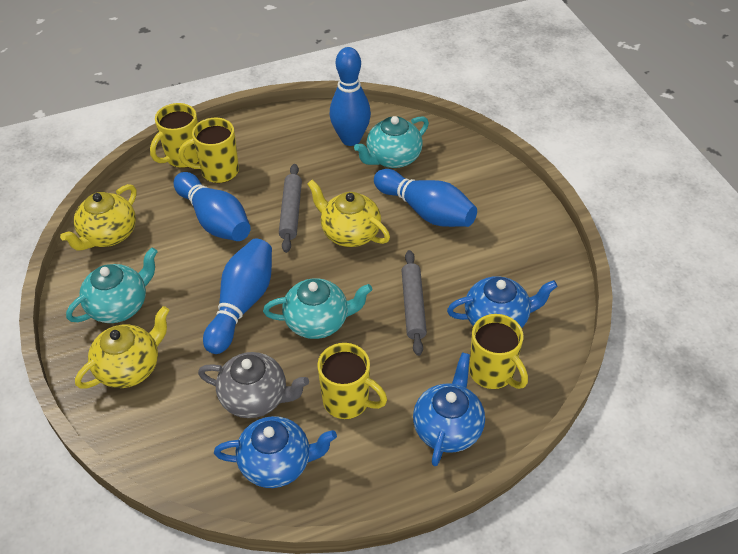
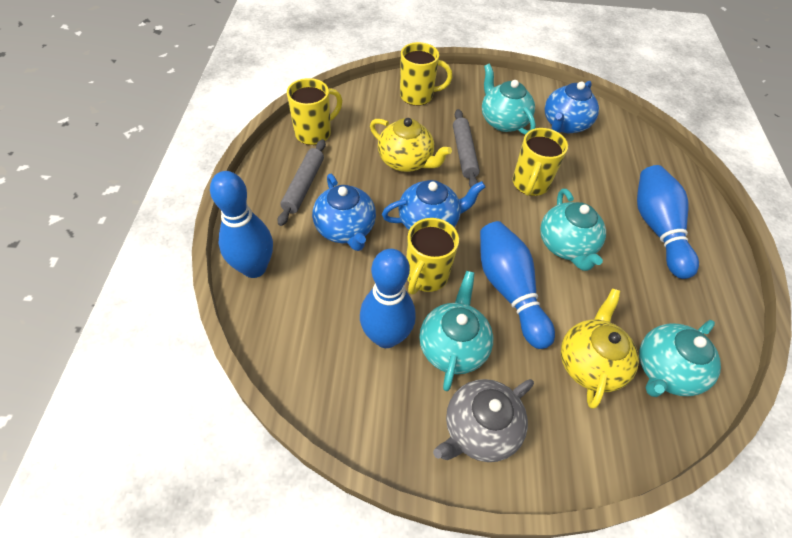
turquoise teapot: [66,247,158,323] [263,278,372,339] [354,116,429,168] = 3 -> [419,271,493,391] [482,64,536,135] [540,189,606,271] [639,320,721,397] = 4
yellow teapot: [60,184,136,251] [75,306,170,389] [307,180,390,247] = 3 -> [370,118,452,172] [561,289,639,409] = 2

